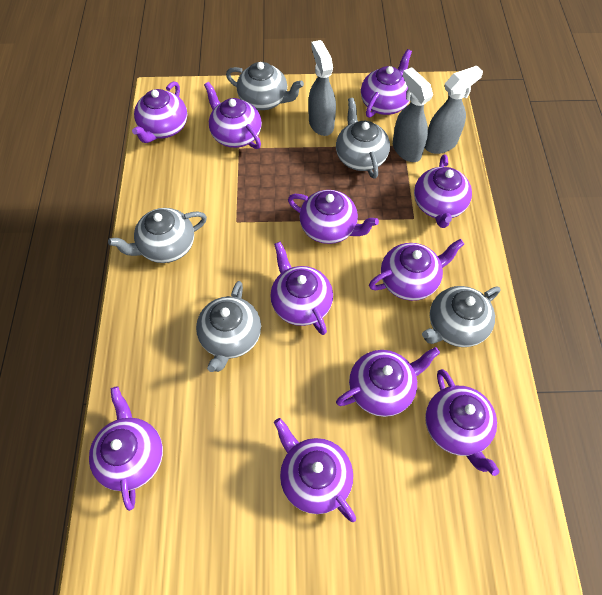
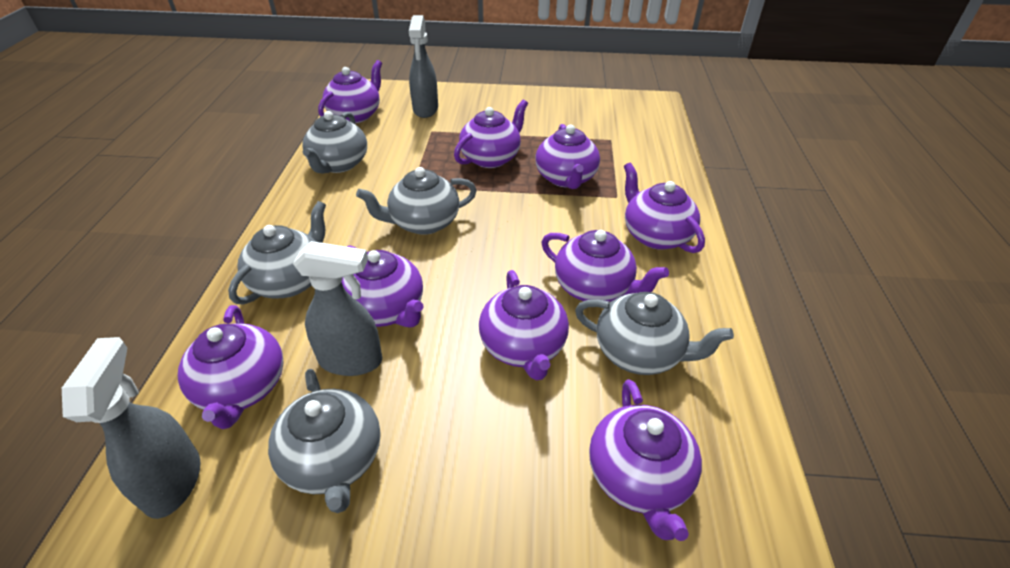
purple teapot: [89,386,163,511] [132,81,187,143] [204,82,262,149] [270,242,333,335] [274,418,356,522] [288,190,379,244] [336,347,440,417] [361,49,412,118] [369,239,464,301] [414,154,472,228] [425,369,500,476] = 11 -> [178,305,283,429] [318,60,382,123] [342,245,423,328] [454,99,528,168] [479,270,569,380] [535,124,600,189] [542,230,669,302] [589,379,702,541] [624,162,705,253] = 9

